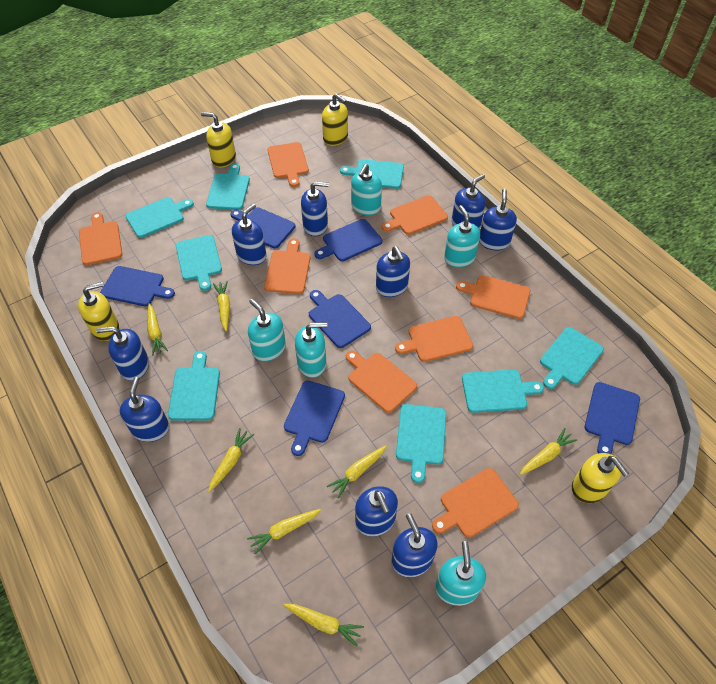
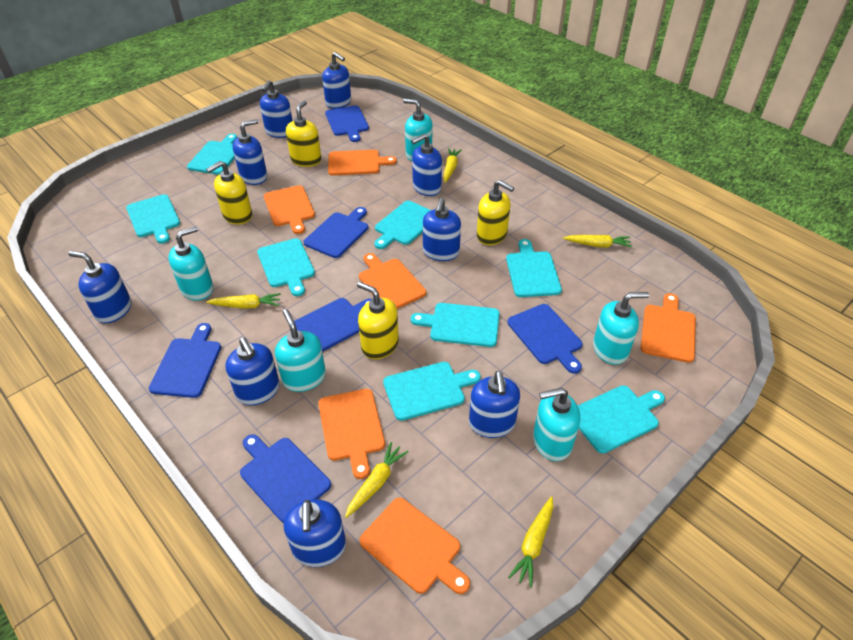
orange cutting board: [79,212,122,265] [264,238,311,294] [267,142,309,187] [346,350,417,413] [382,195,448,235] [395,316,473,362] [432,468,519,538] [456,275,530,319] = 8 -> [264,185,315,234] [318,389,385,479] [328,150,397,176] [359,253,426,309] [359,498,470,594] [641,293,696,363] = 6
yellow carrot: [147,304,168,355] [208,428,254,493] [213,281,230,332] [247,509,321,554] [283,604,364,647] [327,445,387,499] [520,428,577,475] = 7 -> [206,293,281,309] [345,442,408,518] [443,148,462,183] [509,496,553,588] [563,235,632,248] = 5

